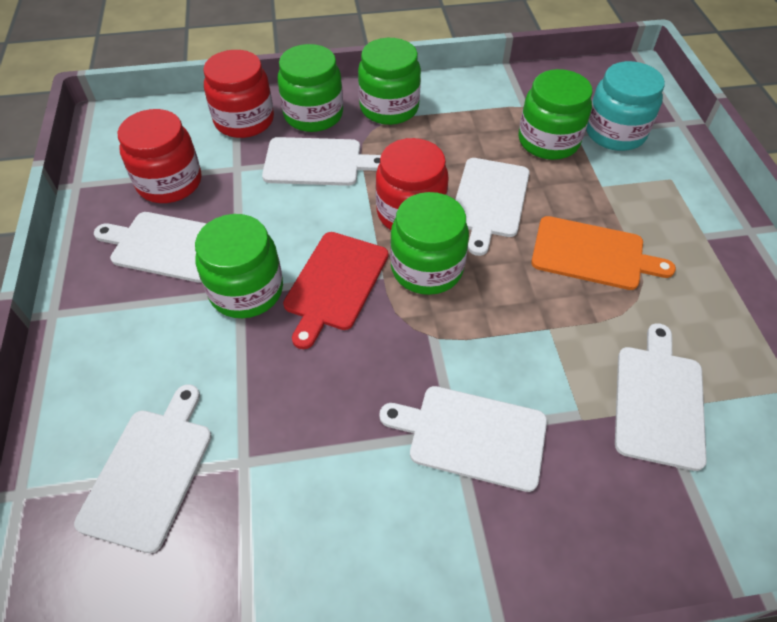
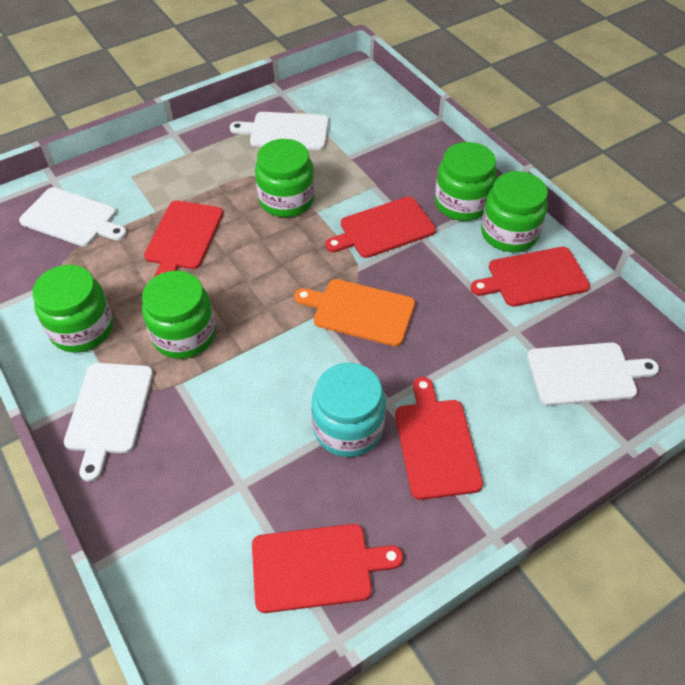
red cutting board: [283,232,388,349] = 1 -> [144,201,223,277] [252,524,403,613] [325,197,436,258] [395,377,483,500] [470,247,590,307] = 5
red jar: [118,109,201,203] [203,50,274,138] [376,138,449,230] = 3 -> none = 0
white cutting board: [74,384,212,553] [94,212,207,283] [262,137,381,186] [379,386,547,492] [455,158,530,256] [615,323,707,471] = 6 -> [19,187,127,246] [64,363,153,482] [230,112,329,150] [527,342,659,406] = 4

